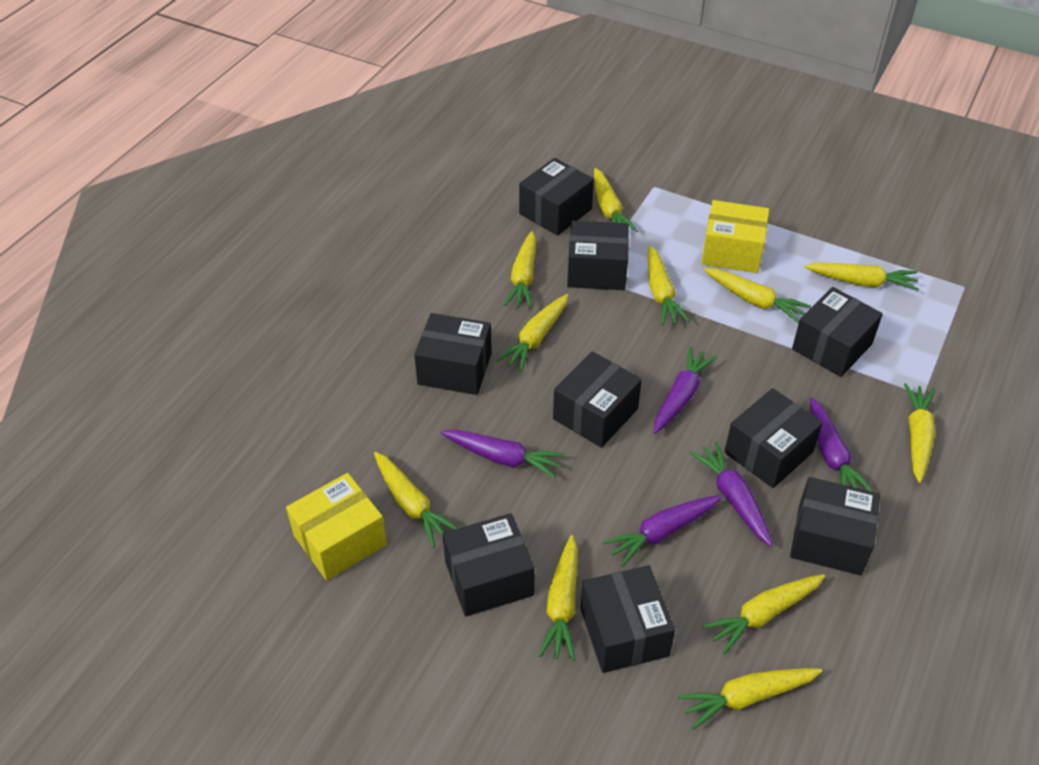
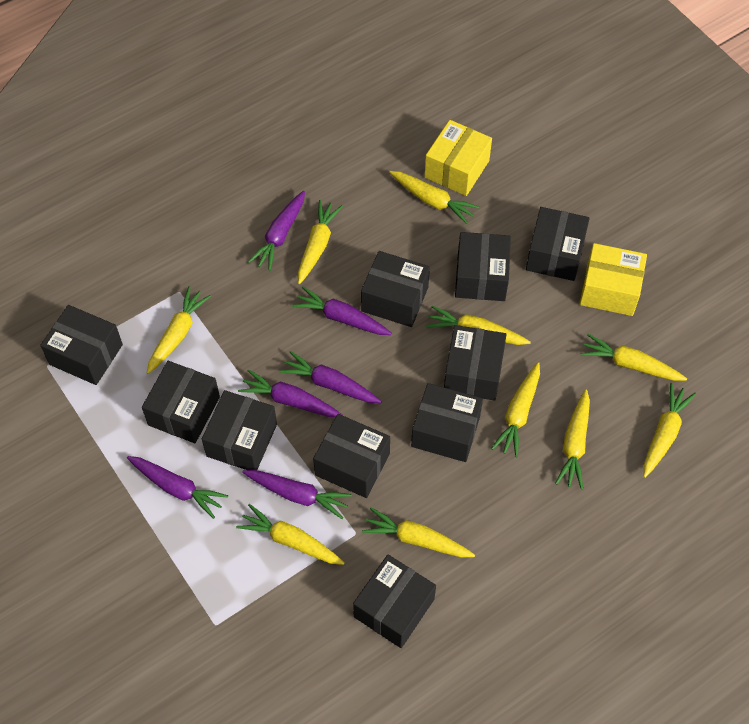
black box: [414,313,492,395] [443,513,535,617] [519,158,594,236] [553,351,642,448] [567,221,629,290] [580,565,675,673] [725,388,823,488] [790,477,880,576] [792,287,883,377] = 9 -> [40,305,123,385] [142,361,220,443] [202,390,277,470] [313,414,390,498] [353,555,436,648] [361,251,430,327] [411,383,483,462] [444,325,507,401] [455,232,511,301] [526,207,590,281] = 10
purple carrot: [441,429,565,478] [603,495,722,567] [654,346,717,434] [690,441,773,547] [810,397,873,492] = 5 -> [127,456,228,519] [238,369,342,417] [242,470,352,519] [248,191,305,271] [279,351,382,403] [292,286,392,335] = 6
yellow carrot: [374,452,458,548] [496,294,569,372] [504,231,536,309] [539,535,577,661] [594,168,638,233] [648,246,689,325] [678,668,822,730] [702,574,825,654] [704,268,811,323] [805,263,919,291] [904,383,935,483] = 11 -> [147,286,211,374] [236,504,345,565] [298,200,343,284] [362,507,475,558] [389,171,479,224] [425,306,531,345] [491,362,540,458] [555,389,590,490] [581,334,687,381] [643,383,696,478] = 10

